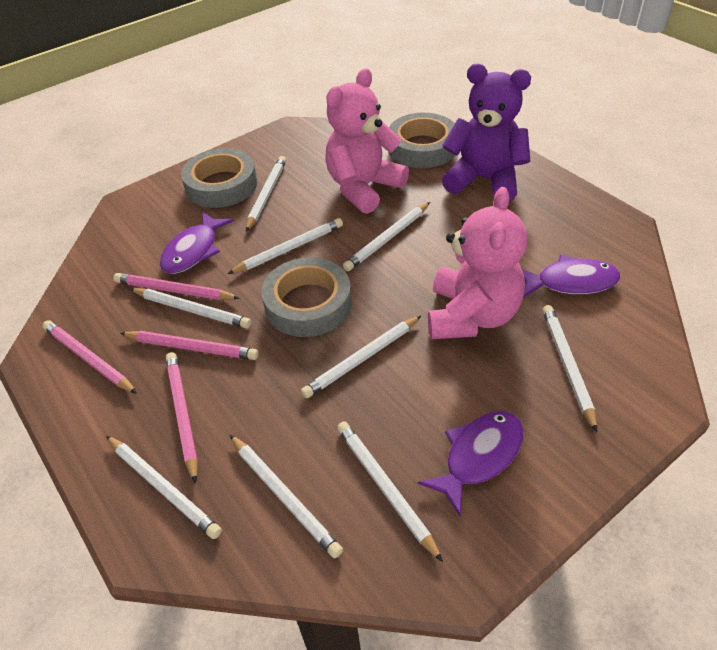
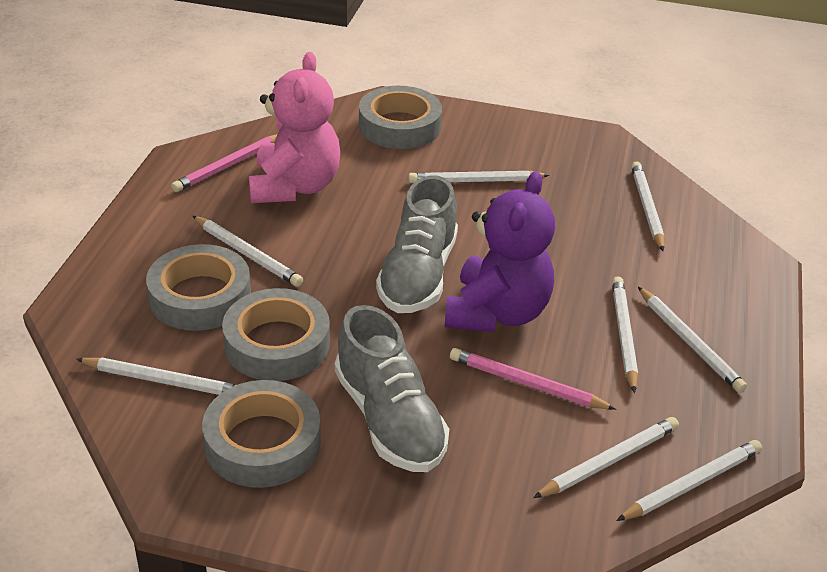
grey shoe: none = 0 -> [335,305,449,472] [376,175,458,313] = 2
grey tape: [181,148,257,208] [262,257,352,337] [389,113,455,168] = 3 -> [146,244,251,331] [202,380,321,488] [222,288,330,381] [359,86,442,149] = 4
pink pencil: [42,320,137,394] [113,273,240,300] [120,331,258,360] [166,352,198,484] = 4 -> [171,134,278,192] [450,348,616,410] = 2
pink teddy bear: [325,68,409,214] [428,187,527,339] = 2 -> [249,52,340,203] = 1
purple fish: [160,211,234,274] [418,411,524,516] [522,255,620,298] = 3 -> none = 0
white pencil: [106,436,222,539] [130,288,251,328] [228,218,343,274] [230,435,343,558] [246,156,286,232] [301,316,421,398] [337,421,443,562] [343,202,430,271] [542,305,597,432] = 9 -> [76,358,236,395] [193,216,303,287] [408,170,550,183] [533,417,679,498] [612,276,638,393] [616,440,762,521] [631,161,664,251] [638,287,747,393] = 8

